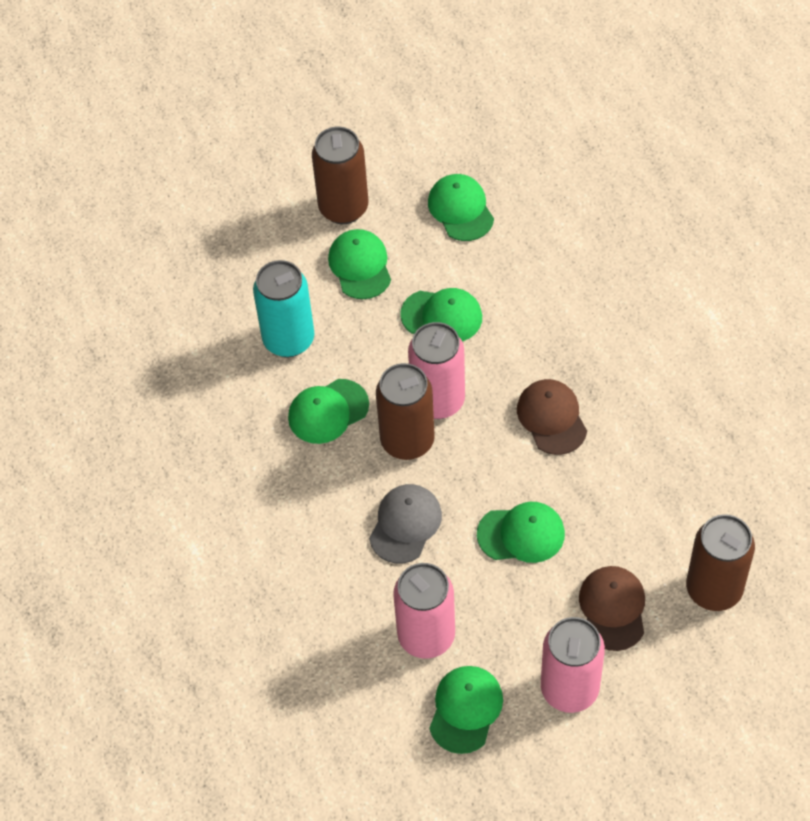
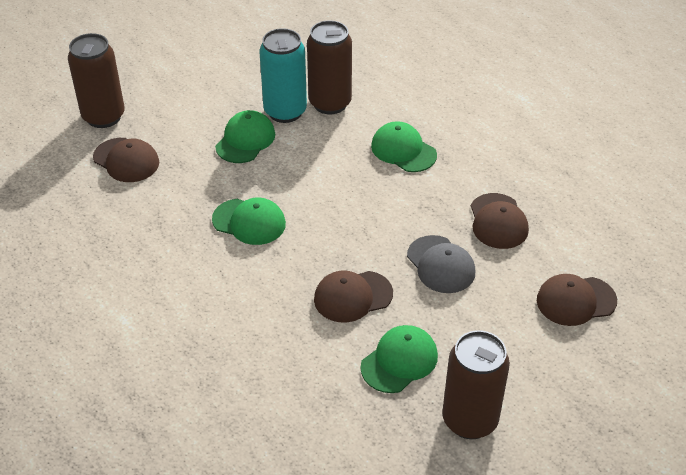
brown cap: [517,379,587,455] [579,566,645,651] = 2 -> [93,138,159,182] [314,270,393,323] [471,193,529,249] [537,274,617,326] = 4
green cap: [288,379,369,444] [328,229,391,299] [400,288,482,342] [428,174,494,241] [429,666,503,754] [477,502,565,563] = 6 -> [212,198,286,245] [215,110,275,163] [360,325,438,393] [371,121,437,172] = 4
pink can: [393,563,455,659] [408,322,465,419] [541,617,605,713] = 3 -> none = 0

